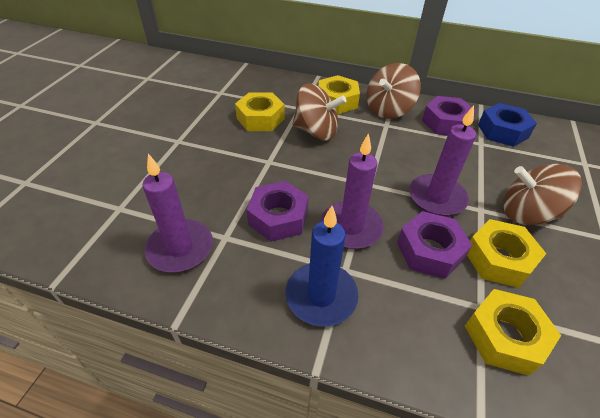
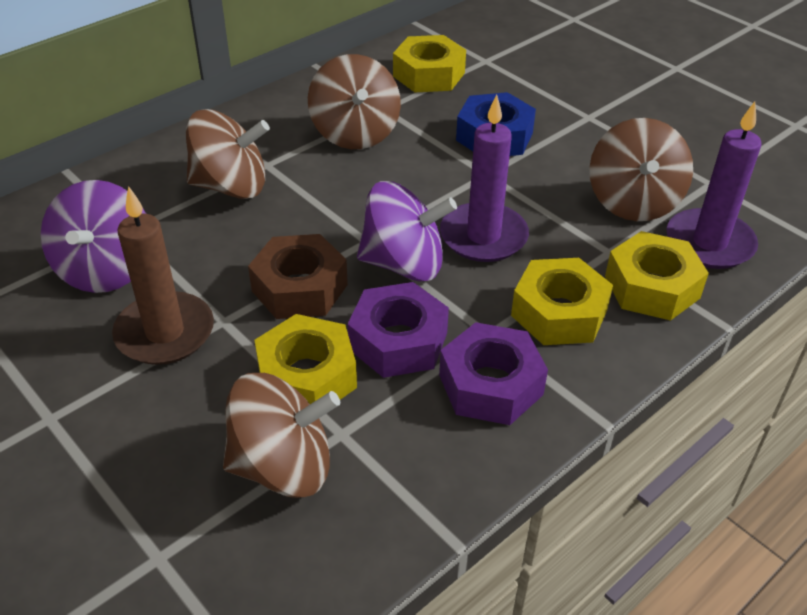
blue candle: [286,206,359,326] = 1 -> none = 0
brown candle: none = 0 -> [112,186,214,365] = 1
brown nut: none = 0 -> [248,234,348,319] = 1
brown spinning top: [293,83,346,141] [367,63,421,119] [504,164,582,225] = 3 -> [186,109,270,199] [223,373,340,498] [308,54,401,149] [589,118,693,221] = 4
purple candle: [143,154,213,272] [321,133,384,249] [409,105,476,216] = 3 -> [440,95,529,262] [666,102,761,269] = 2
purple nut: [246,181,309,242] [397,211,472,279] [422,96,476,135] = 3 -> [348,282,449,378] [439,322,548,425] = 2
purple spinning top: none = 0 -> [41,180,146,293] [357,181,457,282] = 2

